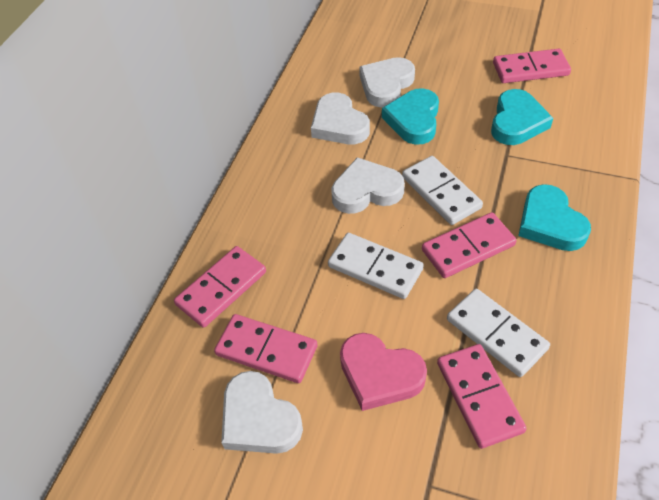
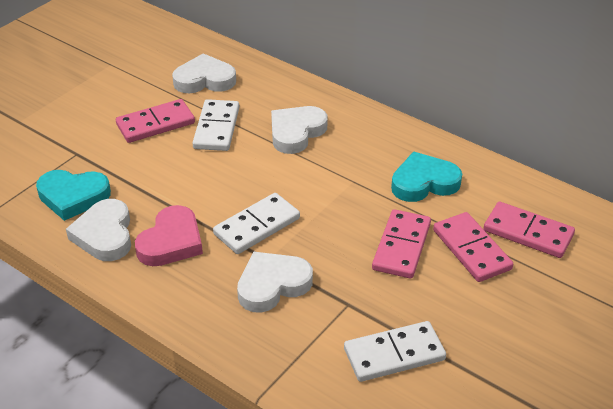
pink domino: [174,246,266,328] [214,314,318,383] [422,212,517,278] [437,344,527,449] [493,49,571,83] = 5 -> [116,99,195,143] [372,209,431,279] [433,212,513,282] [483,202,575,258] = 4
turquoise heart: [382,88,439,145] [491,89,553,145] [518,184,591,251] = 3 -> [36,170,111,221] [391,152,462,202] = 2

